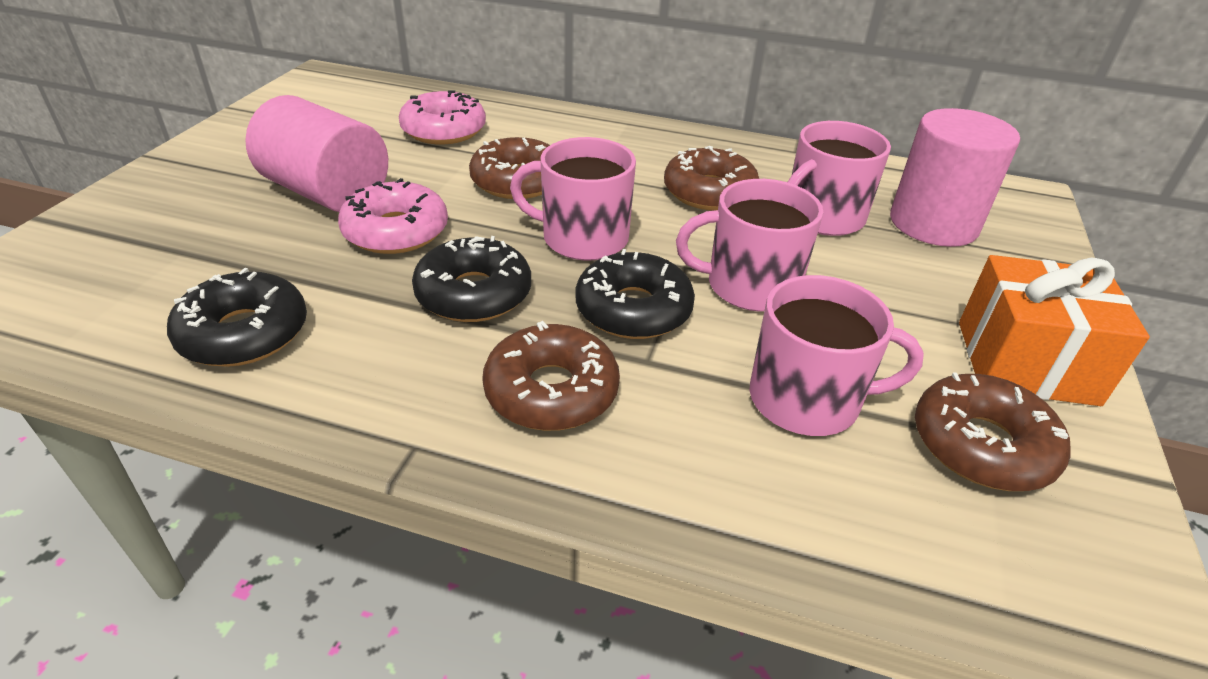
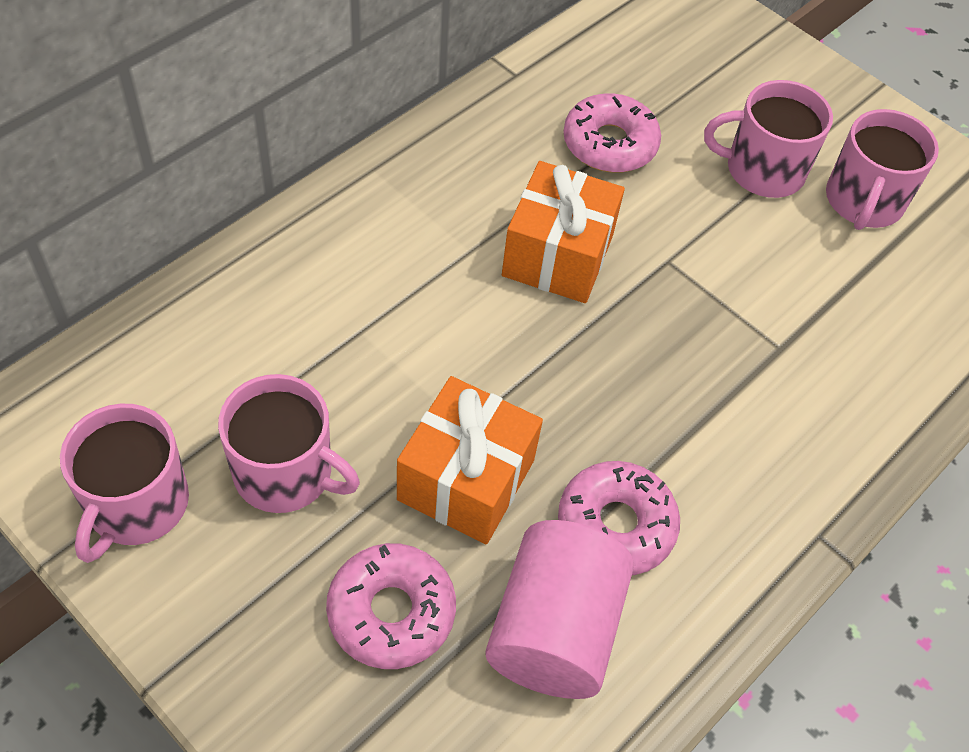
black donut: [167,268,307,367] [412,236,531,322] [575,249,695,339] = 3 -> none = 0
brown donut: [469,137,550,199] [482,321,620,431] [664,146,759,211] [915,373,1071,491] = 4 -> none = 0
orange gift: [959,255,1150,406] = 1 -> [397,376,543,544] [502,161,625,303] = 2
pink cylinder: [245,95,388,212] [890,108,1020,247] = 2 -> [485,520,634,699] = 1
pink donut: [338,178,448,254] [399,91,486,144] = 2 -> [326,543,456,669] [558,461,680,575] [563,93,661,173] = 3

